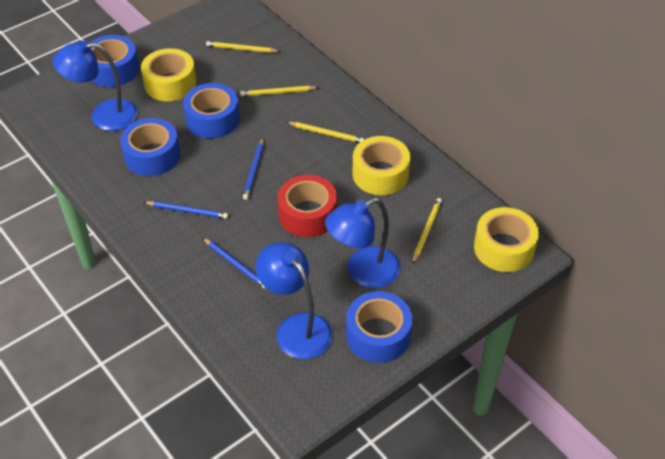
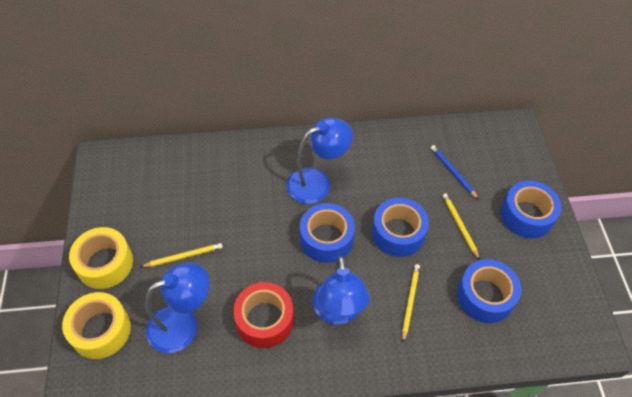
blue pencil: [144,201,228,219] [203,238,266,289] [243,138,264,200] = 3 -> [431,145,479,199] = 1
yellow pencil: [206,41,280,53] [240,86,319,96] [287,122,364,143] [413,198,442,264] = 4 -> [140,243,223,267] [402,264,420,342] [443,194,480,260] = 3
yellow tape: [141,48,196,101] [352,136,410,195] [474,207,539,272] = 3 -> [62,292,131,359] [69,227,133,289] = 2

